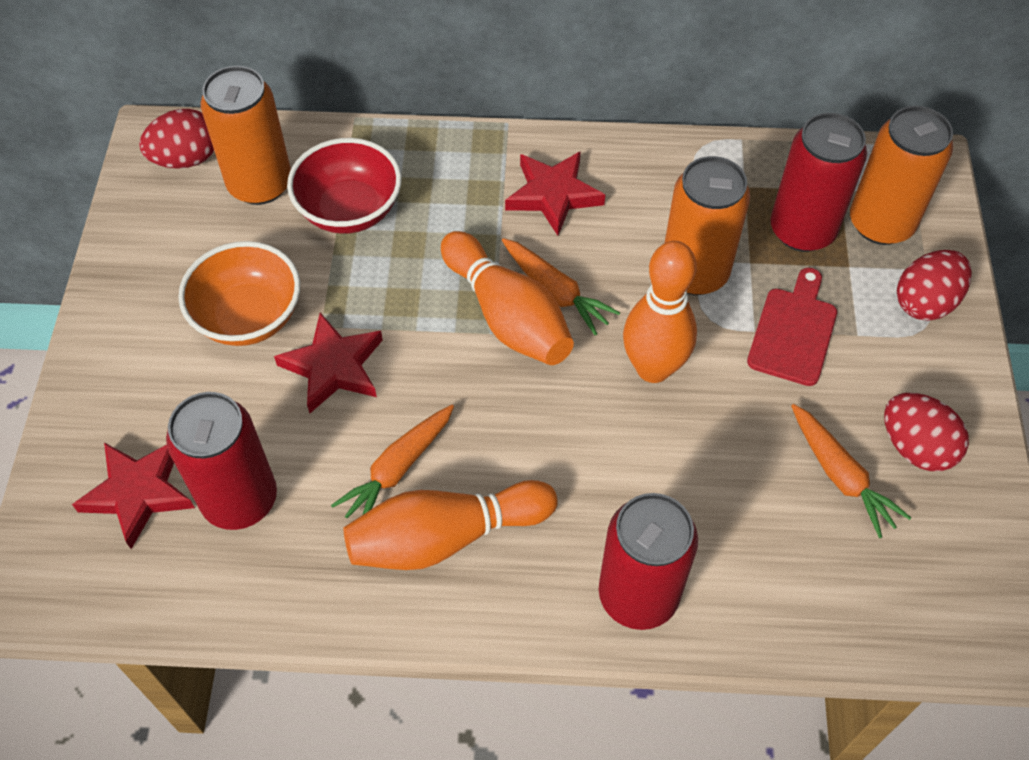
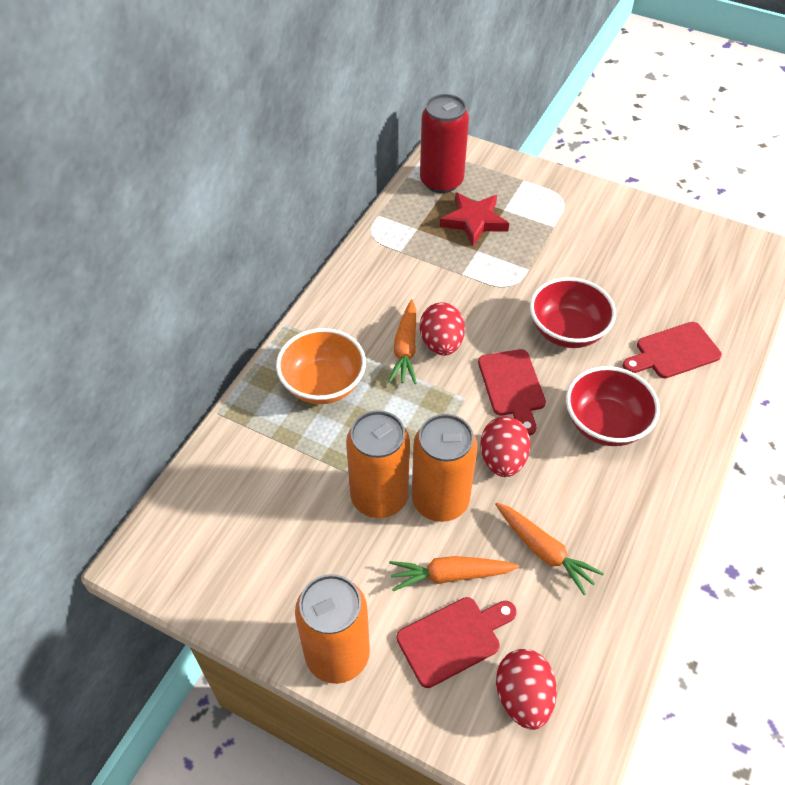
orange bowling pin: [344,480,557,570] [441,231,574,365] [623,241,697,383] = 3 -> none = 0
red bowl: [287,138,402,234] = 1 -> [530,277,616,348] [566,366,660,446] = 2
red can: [166,392,277,530] [599,493,698,630] [771,113,867,252] = 3 -> [420,94,469,193] = 1
red cutting board: [747,268,837,386] = 1 -> [397,597,517,688] [478,349,546,436] [623,322,722,378] = 3
red star: [72,443,195,549] [274,313,383,413] [505,151,605,236] = 3 -> [440,192,509,246] = 1

